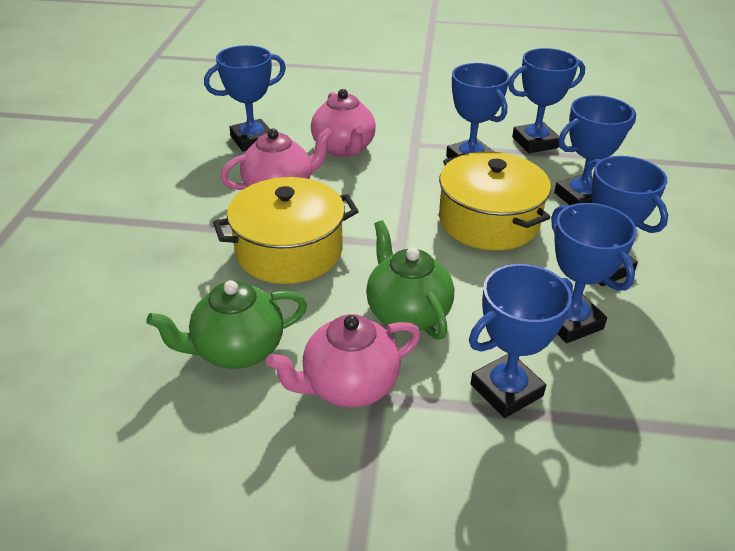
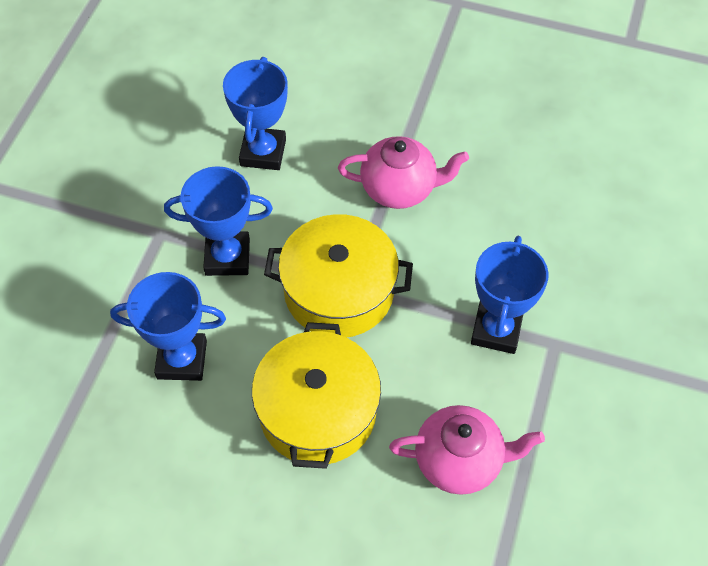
blue trophy: [204,45,286,152] [446,63,510,158] [469,264,573,418] [508,48,585,153] [551,203,637,343] [554,95,636,205] [585,156,668,286] = 7 -> [110,272,226,381] [164,166,273,276] [223,57,288,170] [471,236,549,354] = 4
green teapot: [146,280,307,369] [366,220,454,340] = 2 -> none = 0
pink teapot: [221,128,333,190] [266,314,421,408] [311,89,376,157] = 3 -> [338,136,469,209] [389,405,545,495] = 2

